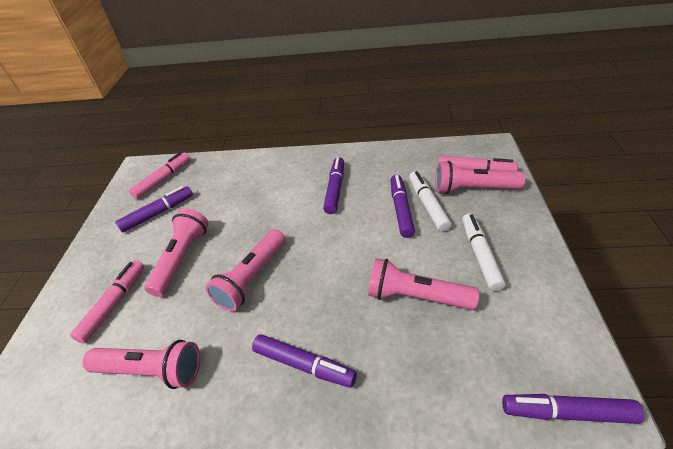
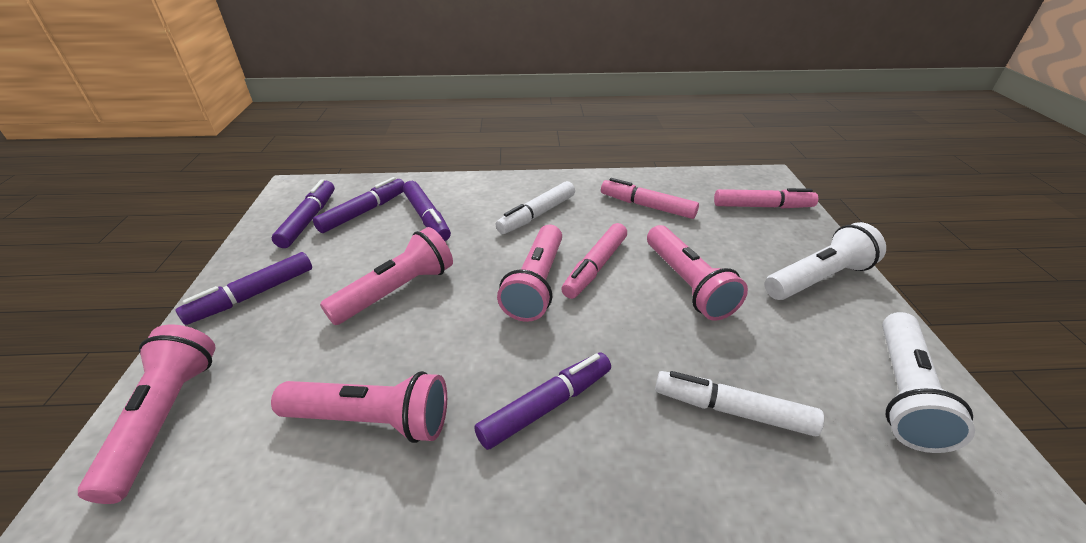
white flashlight: none = 0 -> [765,222,886,300] [882,312,975,453] = 2

